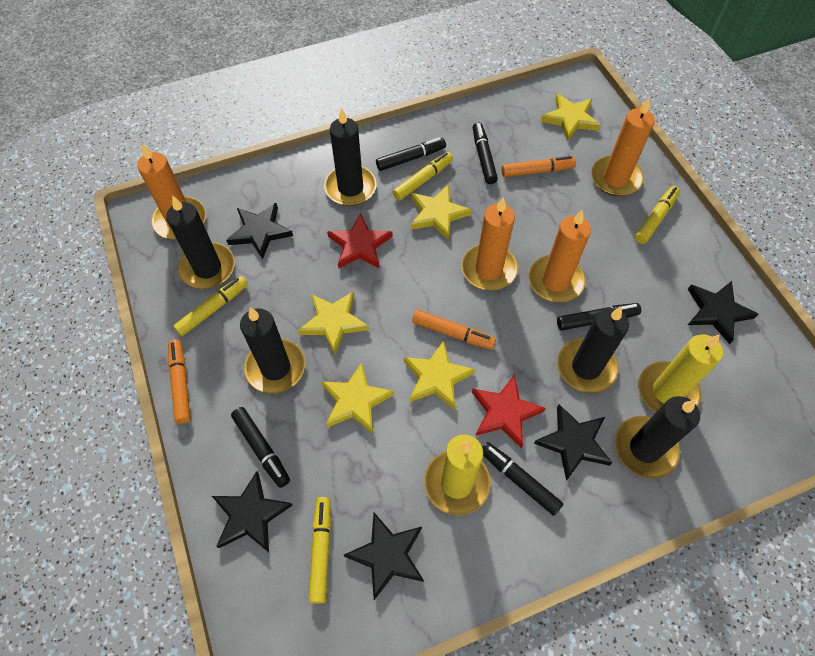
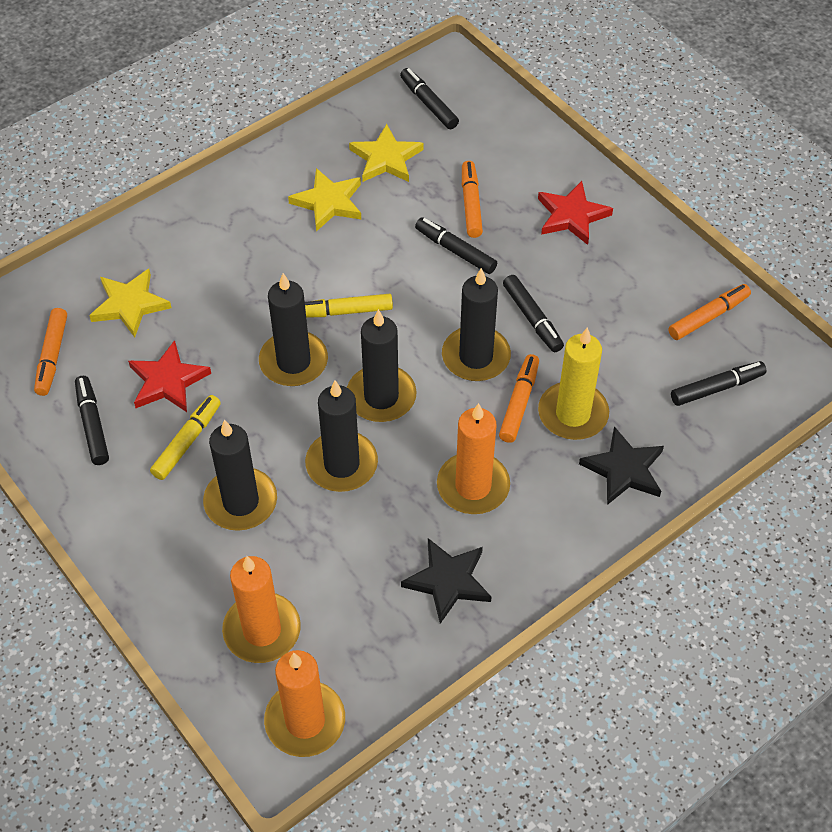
black star: [212,471,293,552] [226,203,293,260] [344,513,424,600] [534,404,613,481] [688,281,758,344] = 5 -> [401,538,491,624] [579,426,664,505] = 2
orange candle: [137,144,206,240] [461,197,518,291] [528,209,591,303] [591,98,655,196] = 4 -> [222,556,301,663] [264,650,345,757] [437,403,510,514] = 3
orange marker: [168,339,191,424] [412,310,496,350] [502,156,576,177] = 3 -> [34,308,67,396] [462,161,483,238] [499,354,539,443] [668,284,751,340] = 4
yellow candle: [424,435,491,515] [638,334,723,413] = 2 -> [538,327,609,440] = 1
yellow marker: [173,276,248,336] [309,497,331,603] [392,152,453,201] [635,186,680,244] = 4 -> [150,395,221,480] [305,294,393,318] = 2
yellow star: [298,291,369,355] [321,363,394,433] [404,340,475,410] [411,184,472,240] [541,93,601,141] = 5 -> [89,269,171,337] [288,168,361,232] [349,124,423,182] = 3

